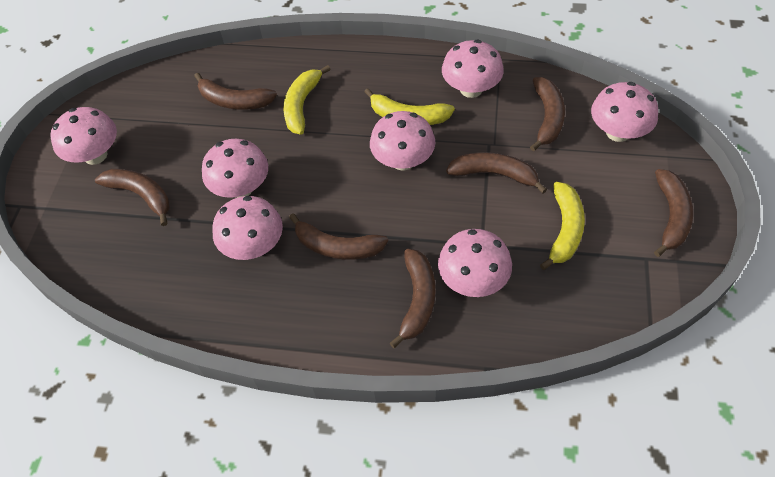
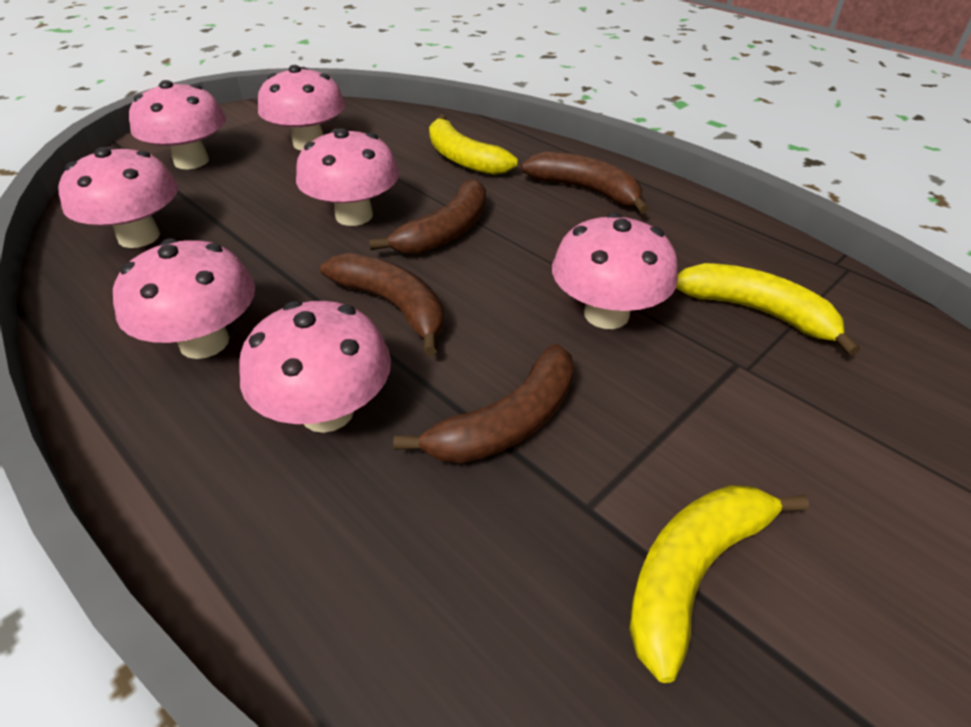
brown banana: [95,169,170,226] [194,73,277,110] [289,213,388,260] [390,249,435,348] [446,152,547,193] [530,77,565,151] [654,169,693,257] = 7 -> [320,253,444,356] [369,179,486,254] [393,344,574,463] [521,152,649,214] = 4

